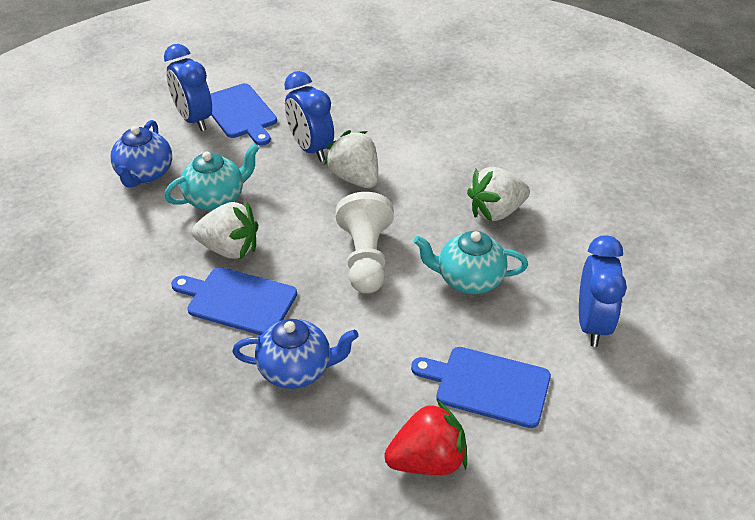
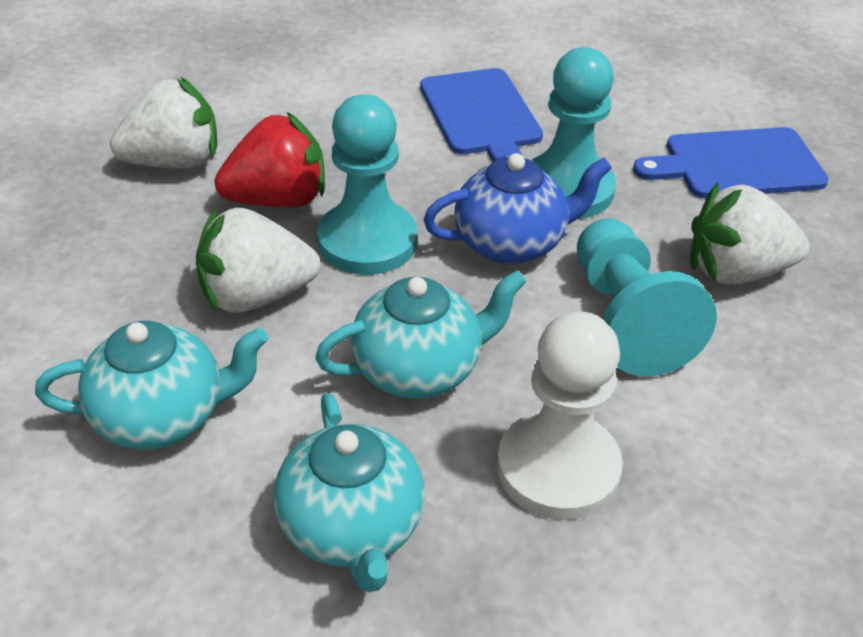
blue clock: [164,44,212,131] [284,71,334,162] [579,235,627,347] = 3 -> none = 0
blue cutting board: [171,267,297,335] [210,83,277,146] [411,347,551,428] = 3 -> [420,68,543,162] [633,127,829,198] = 2
blue teapot: [110,120,172,188] [232,319,359,389] = 2 -> [424,153,612,265] = 1
turquoise pawn: none = 0 -> [317,95,417,275] [531,47,616,219] [577,218,717,377] = 3
turquoise teapot: [164,144,259,211] [414,231,528,294] = 2 -> [35,321,268,450] [274,393,425,592] [315,270,526,399] = 3

